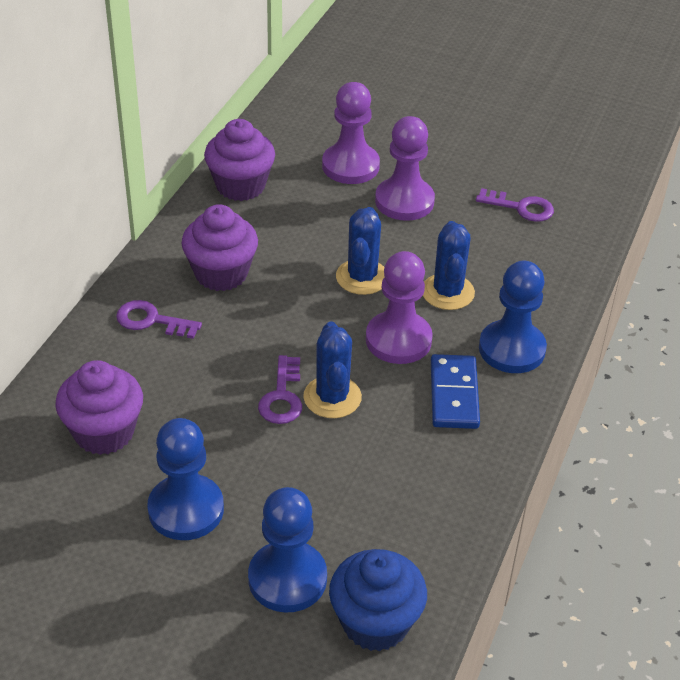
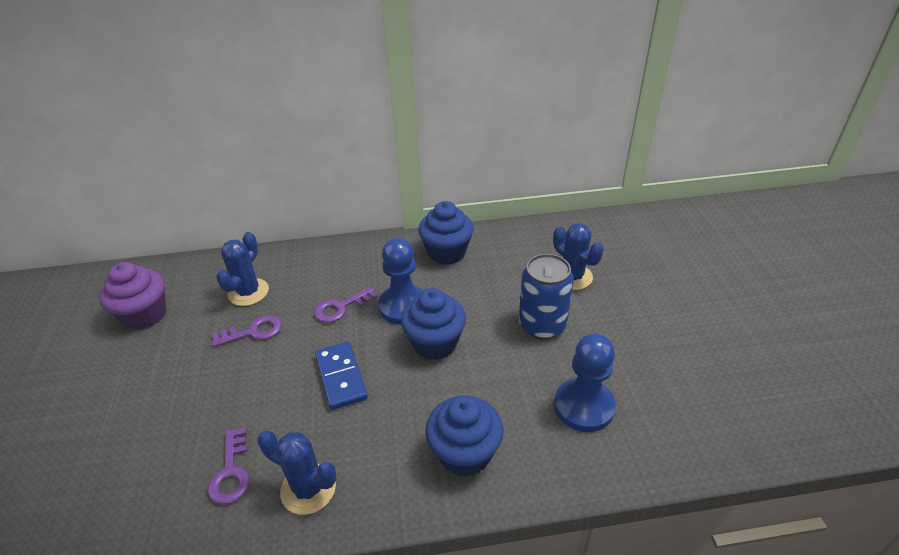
blue can: none = 0 -> [519,254,574,339] = 1
blue cupcake: [329,549,427,652] = 1 -> [401,288,466,360] [418,201,474,265] [426,395,504,477] = 3
blue pawn: [147,418,224,540] [248,487,327,613] [479,261,547,373] = 3 -> [378,238,424,324] [554,334,616,432] = 2
purple cupcake: [55,360,143,455] [181,204,258,291] [204,119,275,201] = 3 -> [99,262,167,330] = 1
purple pawn: [322,82,380,184] [366,251,433,364] [375,116,435,221] = 3 -> none = 0

